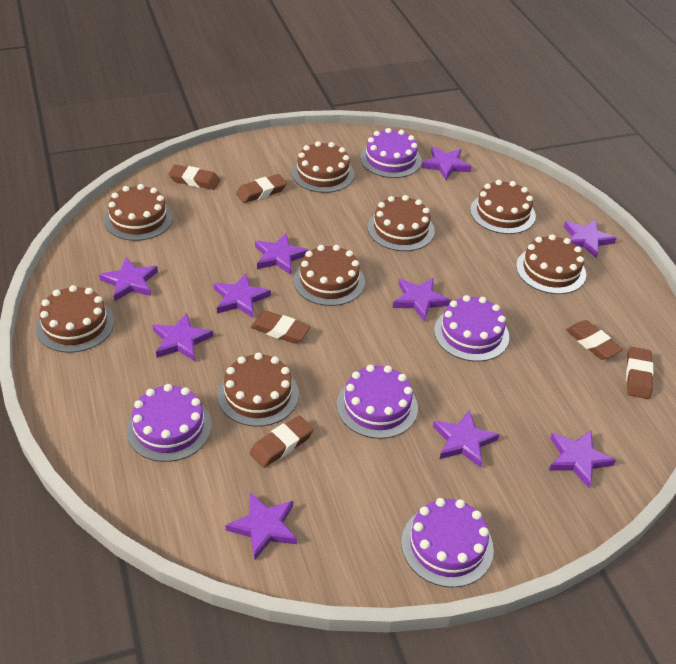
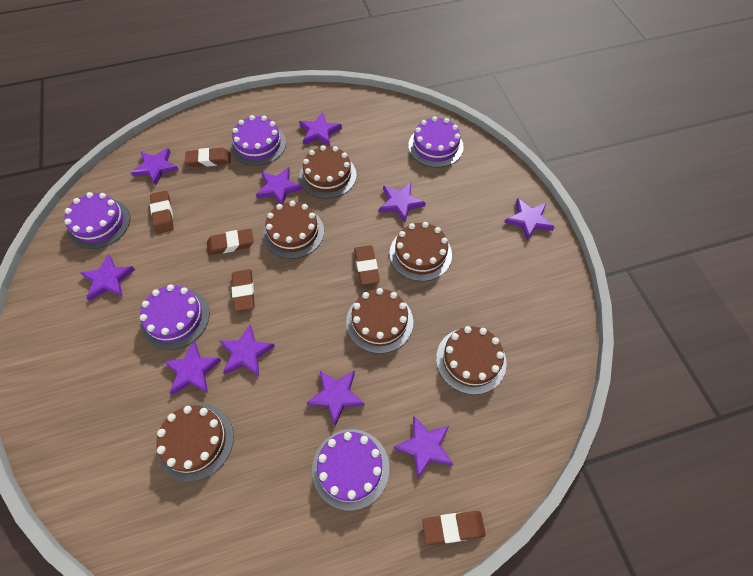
brown cake: [36,285,114,353] [104,184,173,241] [217,353,299,427] [292,141,355,193] [293,245,365,306] [368,195,435,251] [470,180,536,234] [516,234,586,294] = 8 -> [156,404,234,482] [263,201,324,259] [299,145,357,199] [346,288,413,354] [389,222,452,281] [436,326,506,395] = 6

